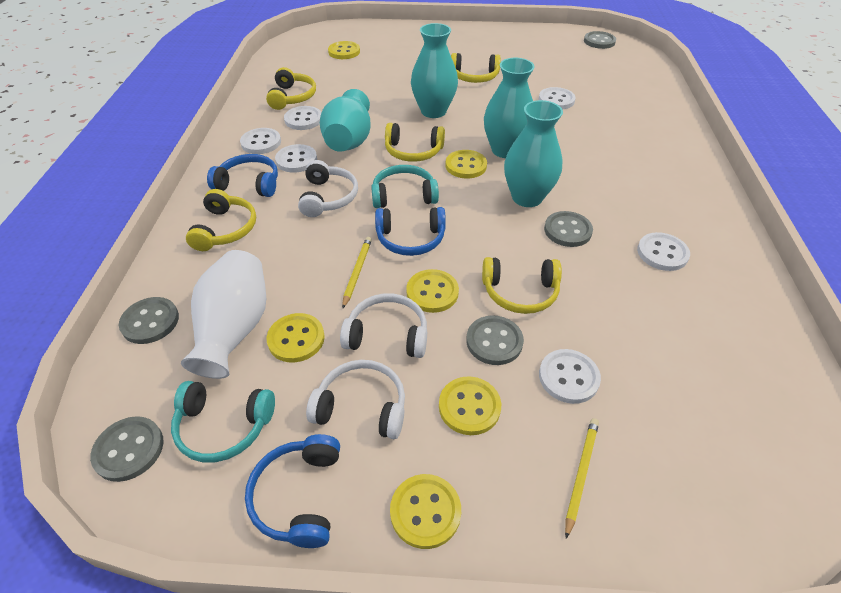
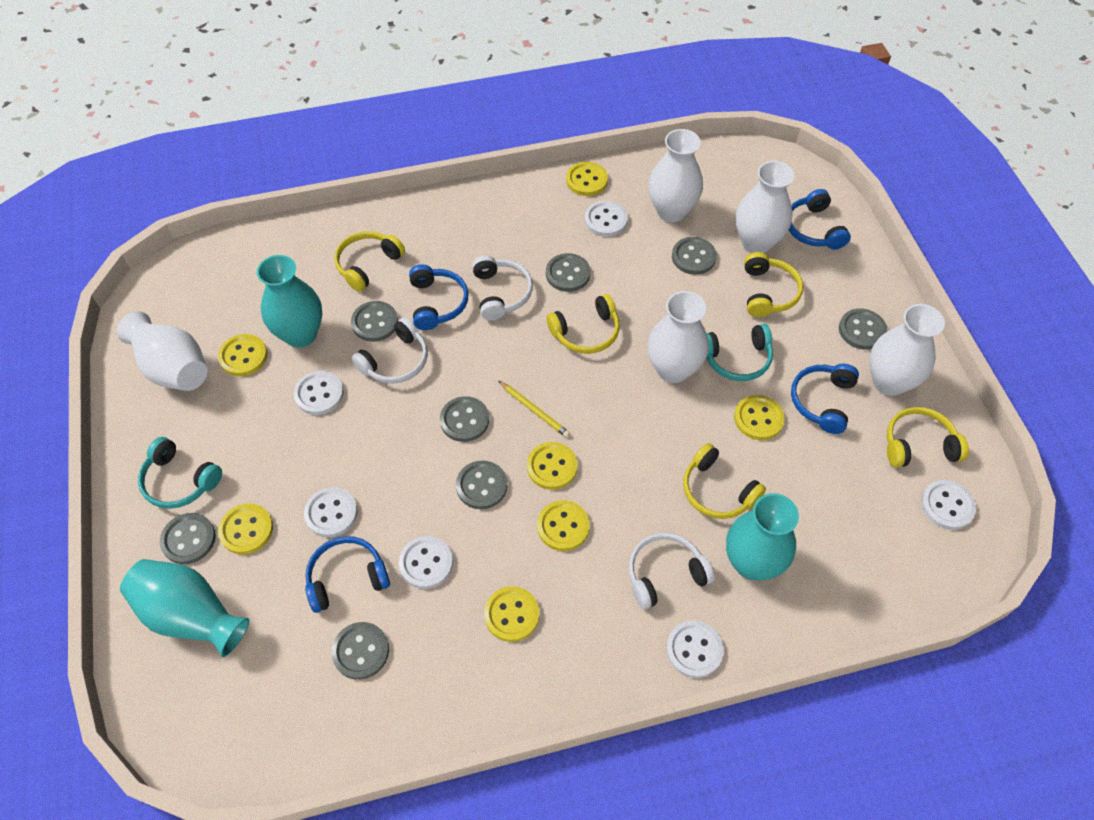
blue headphones: [207,154,278,197] [245,434,340,548] [375,207,446,256] = 3 -> [305,536,390,613] [409,264,468,330] [789,189,851,250] [791,364,859,434] = 4
grey button: [90,416,164,482] [119,297,179,344] [466,315,524,365] [544,211,593,247] [584,31,616,49] = 5 -> [160,513,216,564] [331,622,389,680] [351,301,398,342] [440,396,489,442] [456,460,507,509] [546,253,590,292] [672,237,717,275] [839,309,887,350] = 8
turquoise vase: [320,89,370,152] [411,23,458,118] [484,58,535,158] [504,100,563,207] = 4 -> [120,559,249,657] [257,255,322,347] [726,493,799,581] = 3
white vase: [181,250,266,379] = 1 -> [117,311,207,391] [648,129,703,222] [648,291,709,383] [736,161,794,253] [869,304,945,396] = 5
yellow button: [267,313,325,362] [328,41,360,59] [390,474,461,549] [406,269,459,313] [439,376,501,435] [445,150,487,179] = 6 -> [218,334,267,376] [218,504,273,555] [484,586,539,642] [527,442,578,490] [537,500,590,551] [566,162,608,196] [734,395,785,440] = 7
yellow pencil: [342,237,372,309] [565,418,599,539] = 2 -> [499,381,570,438] = 1

